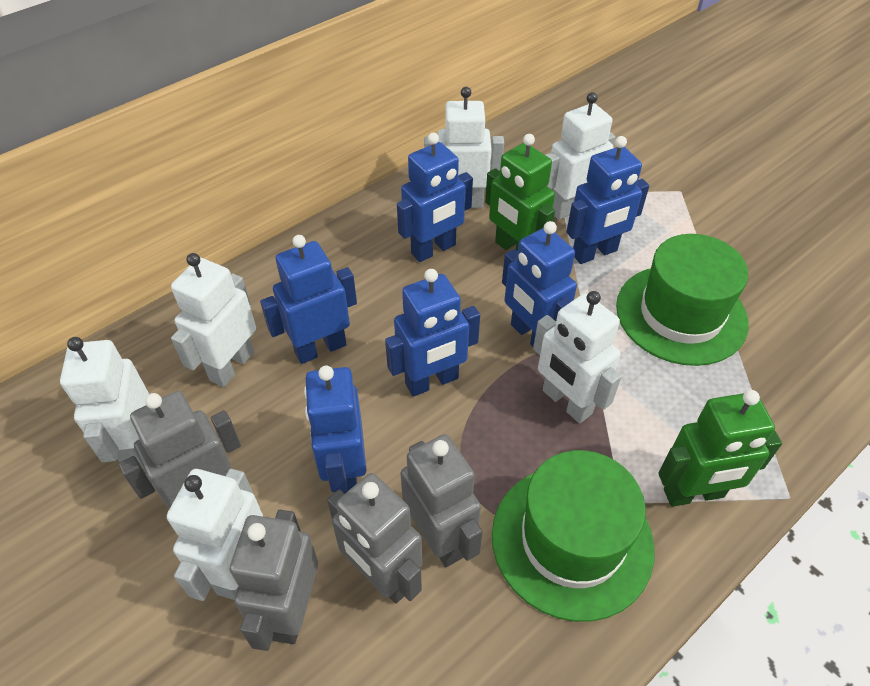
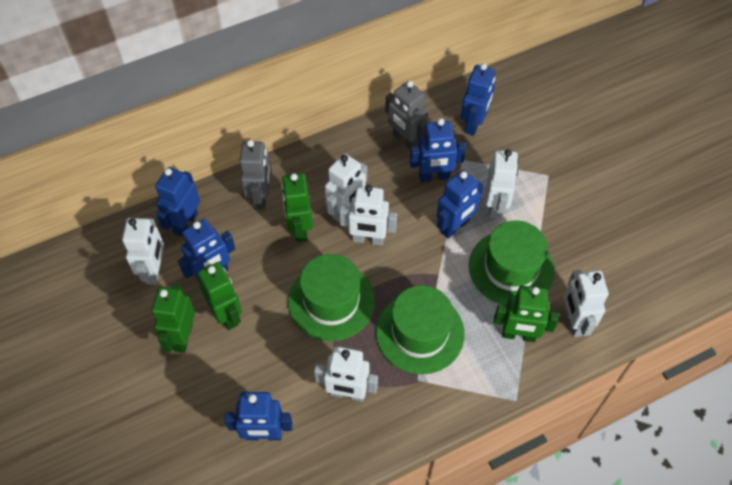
green hat: [492,450,655,622] [616,234,749,366] = 2 -> [288,254,375,341] [376,285,465,375] [469,220,554,305] = 3
green robot: [485,134,555,251] [658,390,782,507] = 2 -> [152,285,195,353] [198,262,242,330] [281,173,313,242] [494,285,559,342] = 4
grey robot: [119,391,241,508] [230,510,318,651] [327,473,422,604] [400,434,483,567] = 4 -> [240,140,271,209] [385,80,428,150] = 2

